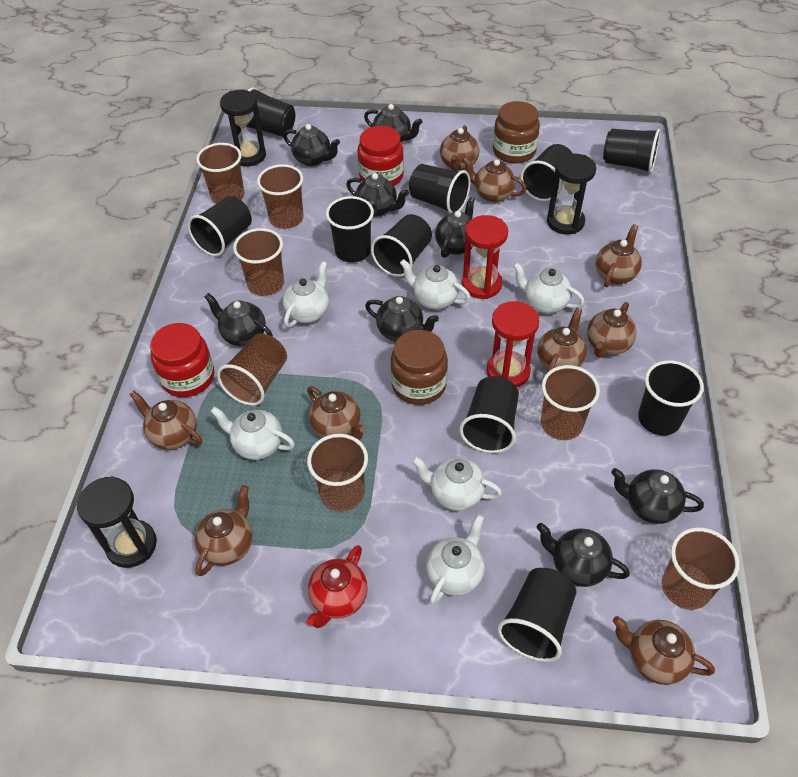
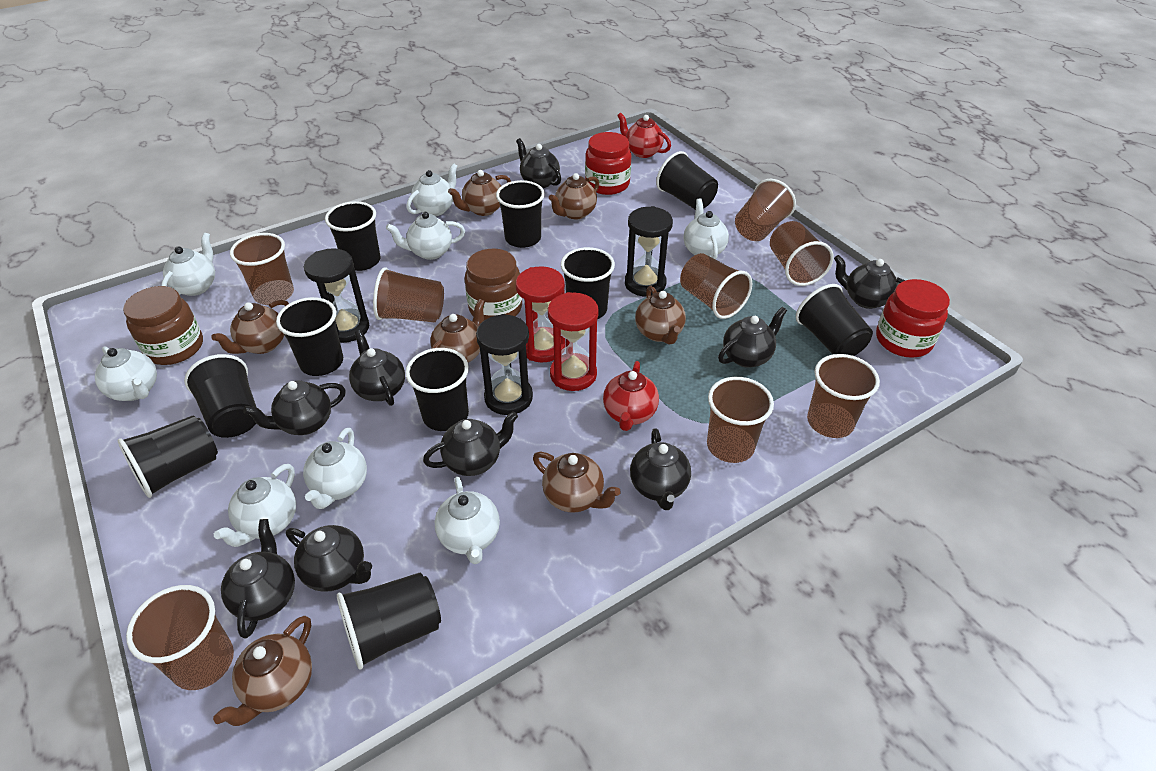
black teapot: [205,293,273,346] [283,124,340,166] [346,173,409,216] [364,104,422,142] [365,296,439,341] [435,196,475,258] [537,523,630,587] [611,468,704,524] = 8 -> [221,519,295,638] [243,380,346,435] [286,525,372,592] [349,330,405,406] [423,412,518,476] [516,138,561,188] [630,428,691,510] [718,307,787,368] [834,255,905,309] = 9
brown cup: [196,143,244,204] [217,333,287,406] [233,228,284,296] [257,164,304,229] [307,434,368,512] [541,365,600,440] [662,527,739,610] = 7 -> [126,585,234,690] [230,233,294,305] [373,267,444,322] [680,253,752,319] [707,377,774,463] [735,179,796,241] [770,221,834,286] [807,354,880,438] = 8
brown teapot: [129,391,202,450] [195,485,253,576] [307,386,366,440] [440,125,480,171] [462,156,527,203] [537,308,587,373] [587,302,637,358] [595,224,642,288] [613,616,715,685] = 9 -> [211,300,289,354] [213,616,312,726] [430,298,485,363] [448,170,511,216] [533,452,621,513] [549,173,599,219] [635,286,686,345] = 7
red teapot: [306,545,368,628] = 1 -> [603,361,659,431] [617,113,671,158] = 2
white teapot: [210,407,295,460] [283,261,329,328] [400,259,471,310] [412,456,502,511] [426,514,485,605] [513,262,585,314] = 6 -> [95,346,157,401] [161,233,215,296] [214,464,296,547] [303,428,367,509] [386,212,465,260] [406,163,457,216] [435,477,500,564] [684,198,729,260] = 8

